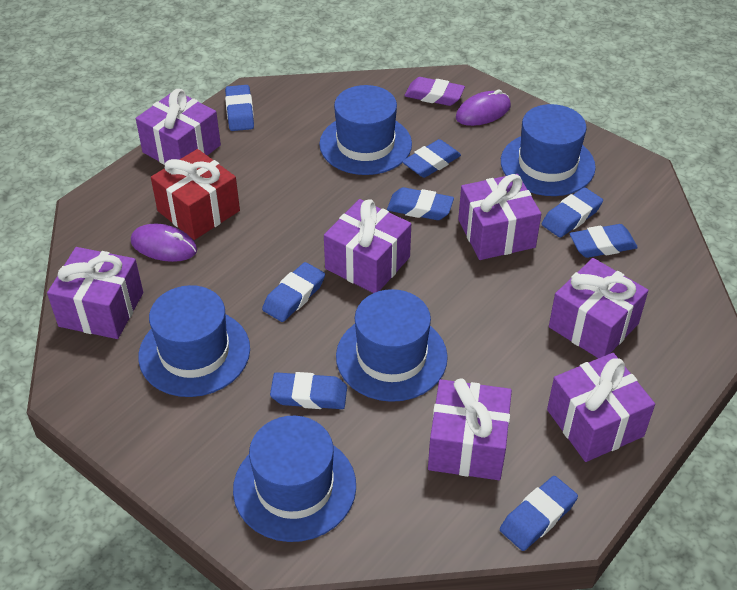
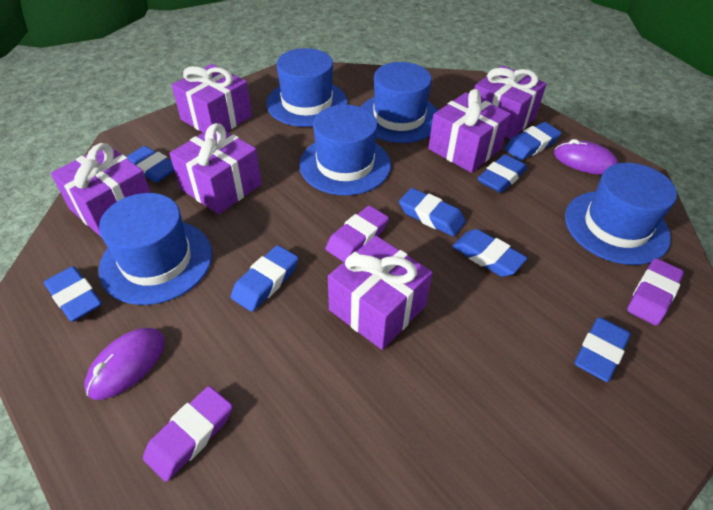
purple eraser: [404,77,465,106] = 1 -> [143,386,233,482] [326,206,389,262] [627,258,684,326] = 3
purple gift: [47,247,143,339] [136,89,221,165] [324,199,411,293] [428,378,512,480] [458,174,541,260] [547,353,655,462] [549,258,648,358] = 7 -> [51,143,151,237] [169,123,262,214] [172,64,252,133] [328,236,433,350] [428,89,511,173] [474,65,547,139] = 6
red gift: [151,149,240,240] = 1 -> none = 0

